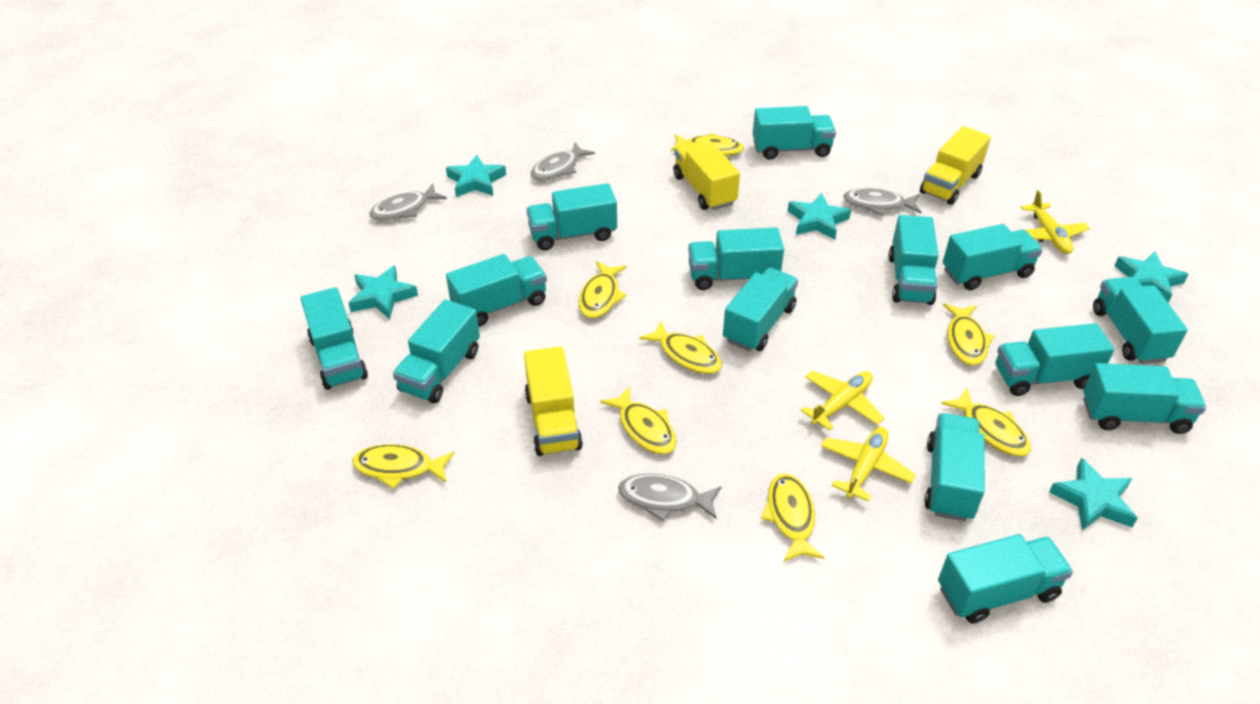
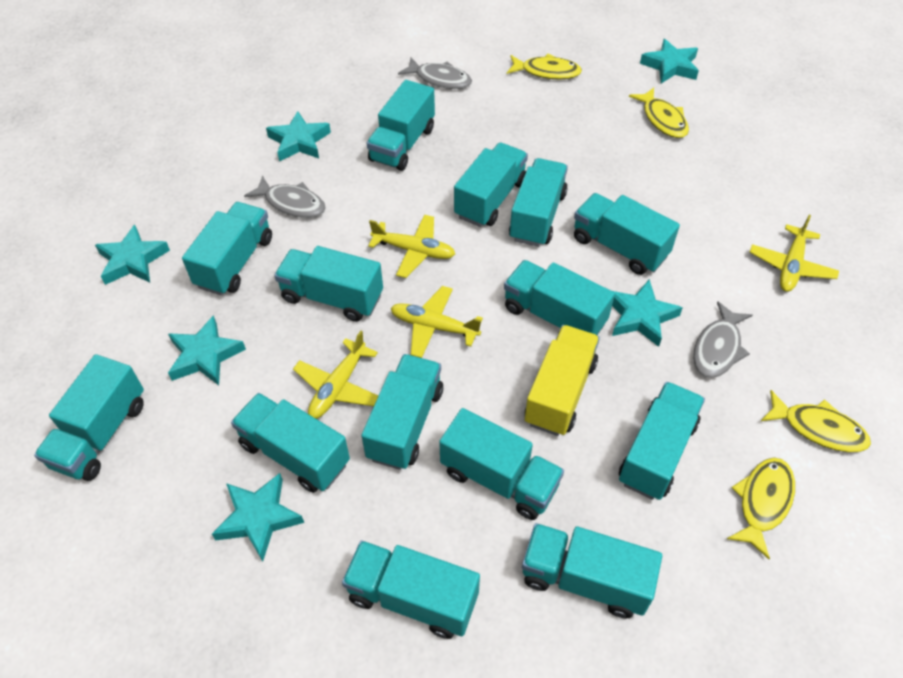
grey fish: [369,184,447,221] [531,143,595,181] [618,473,721,521] [843,188,921,216] = 4 -> [244,176,326,218] [398,58,472,89] [693,301,752,378] = 3
turquoise star: [349,265,418,319] [446,154,506,197] [788,193,851,240] [1049,458,1138,531] [1114,252,1188,303] = 5 -> [95,225,170,285] [168,315,246,385] [212,473,304,561] [266,111,331,161] [612,279,683,347] [640,39,699,83] = 6
yellow fish: [353,444,455,489] [579,261,627,318] [600,386,677,454] [639,320,722,374] [671,133,744,156] [761,474,824,562] [941,388,1031,456] [943,303,994,366] = 8 -> [507,54,582,80] [629,88,689,138] [727,458,795,559] [761,390,871,452] = 4
yellow plane: [800,371,884,431] [821,427,916,502] [1021,190,1090,254] = 3 -> [293,331,378,419] [368,215,455,278] [391,286,483,358] [749,215,839,292] = 4
yellow truck: [524,346,583,456] [673,141,740,210] [920,126,991,205] = 3 -> [525,325,600,436] = 1

